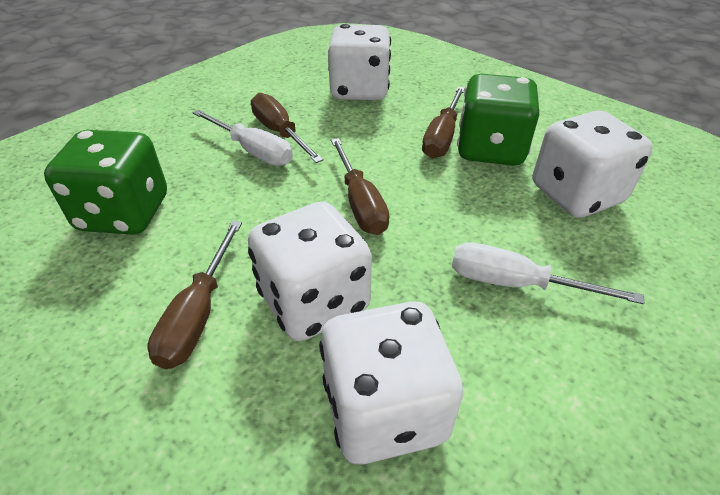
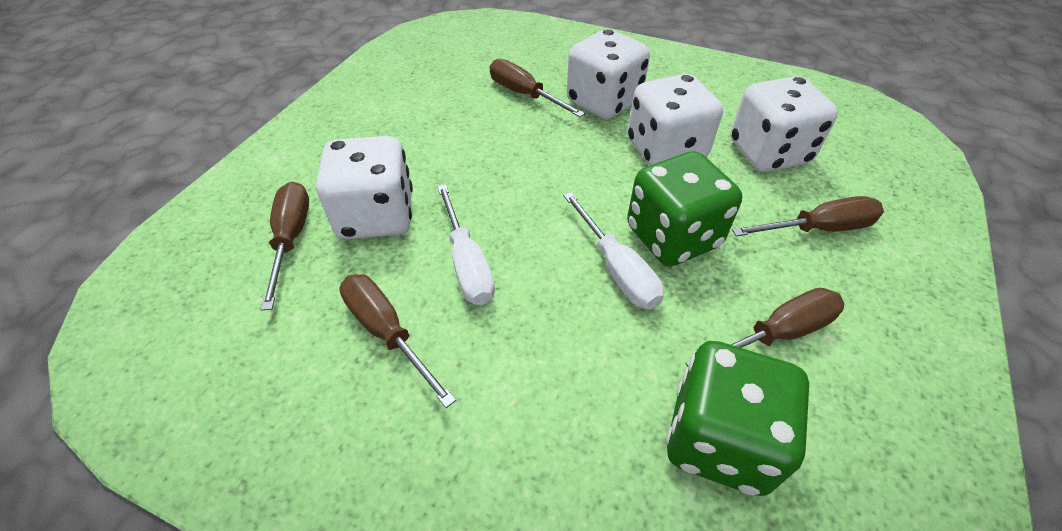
brown screwdriver: [147,221,242,369] [251,93,324,163] [331,138,390,235] [422,87,465,159] = 4 -> [260,182,309,311] [339,274,456,408] [490,59,585,117] [686,288,844,366] [732,196,884,236] = 5

